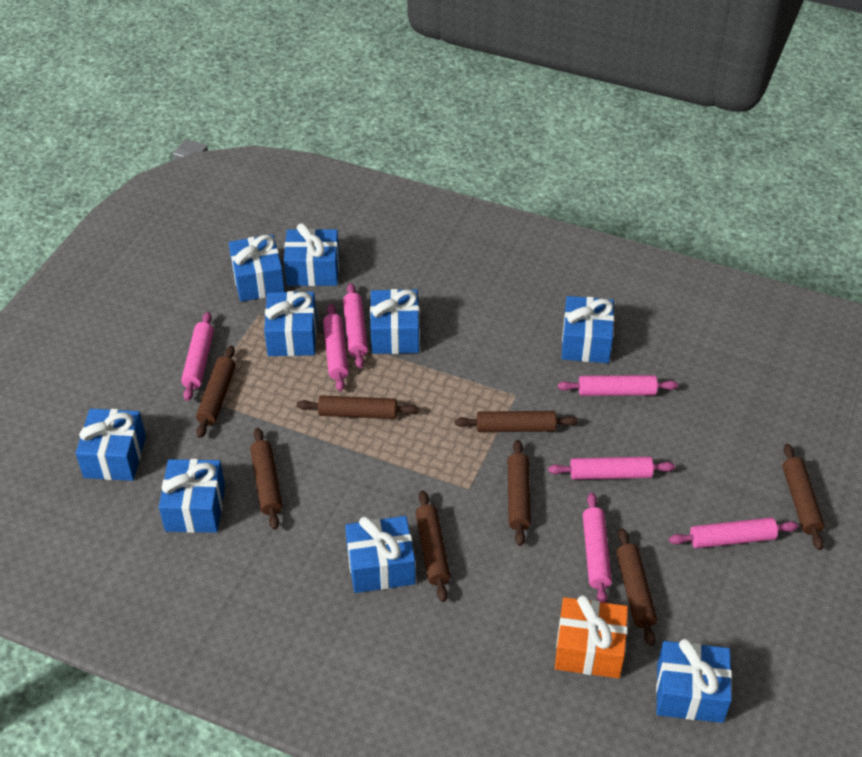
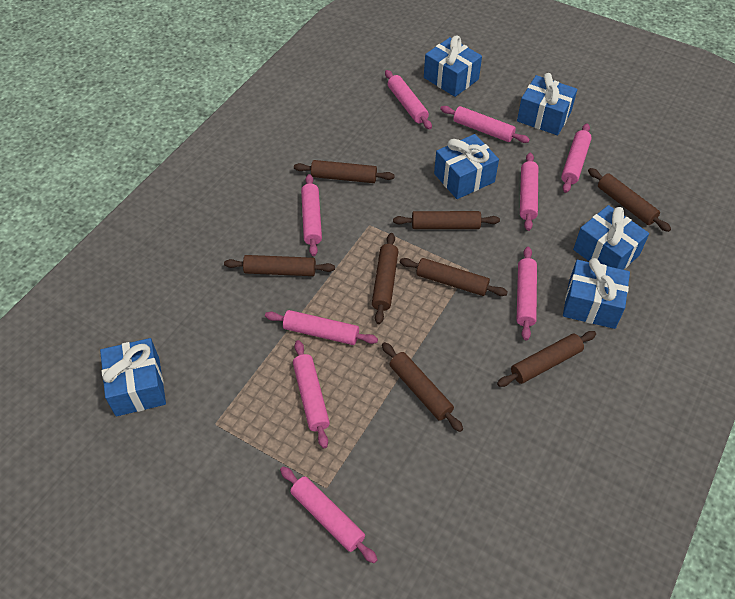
blue gift: [76,409,146,481] [159,459,225,533] [229,234,285,302] [264,291,317,356] [284,223,339,286] [345,516,416,593] [370,289,419,354] [562,296,614,363] [656,639,732,723] = 9 -> [100,338,166,416] [424,36,482,97] [434,134,499,199] [517,73,577,135] [563,258,630,329] [573,205,649,270] = 6
orange gift: [555,595,628,678] = 1 -> none = 0
pink rolling pin: [181,312,214,401] [323,304,349,391] [343,283,368,368] [548,457,675,480] [558,375,678,396] [583,493,612,603] [669,517,798,548] = 7 -> [265,310,378,345] [280,467,378,563] [293,340,330,448] [301,174,322,256] [385,70,432,129] [440,106,530,143] [516,247,537,341] [520,153,538,231] [561,123,592,193] = 9

